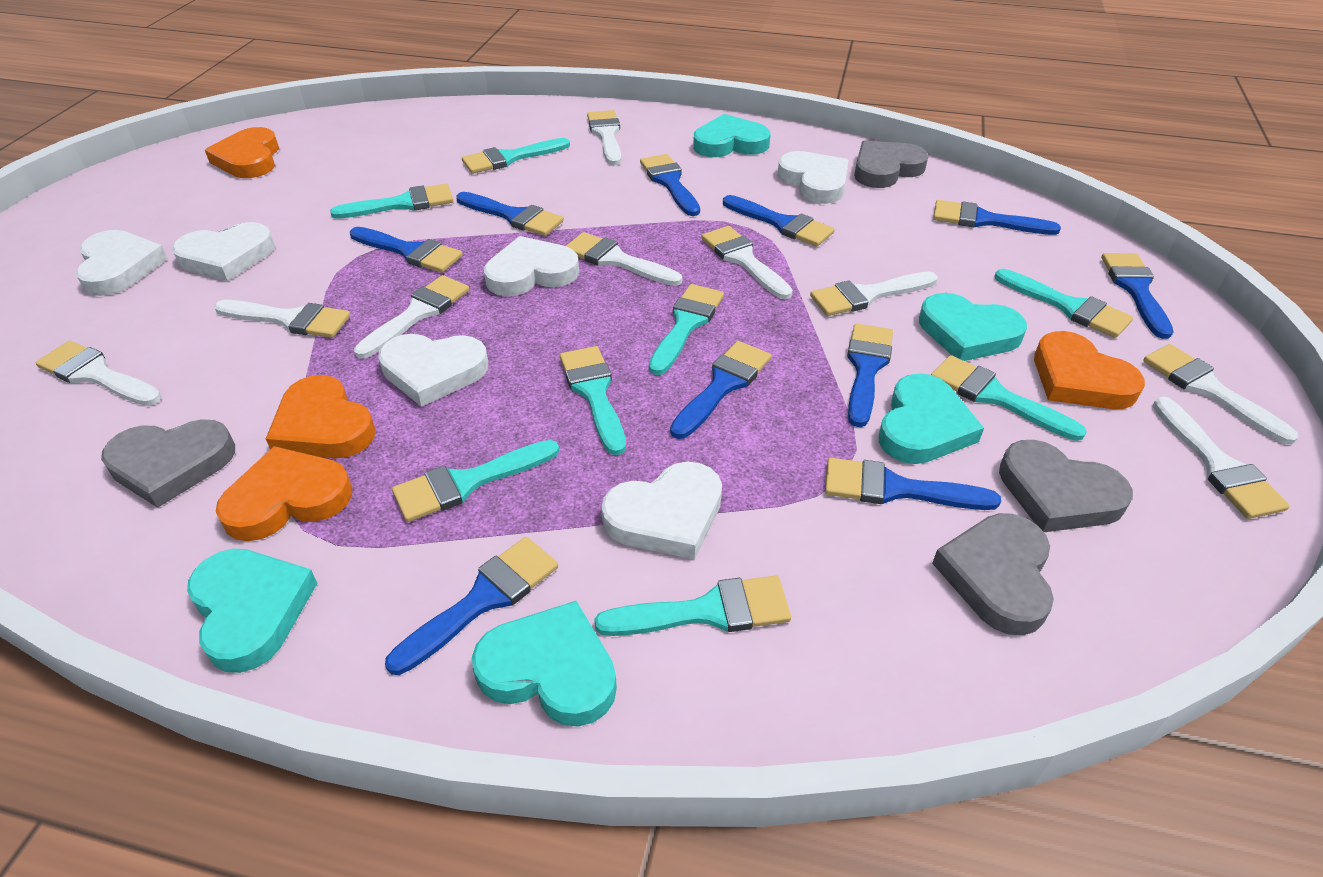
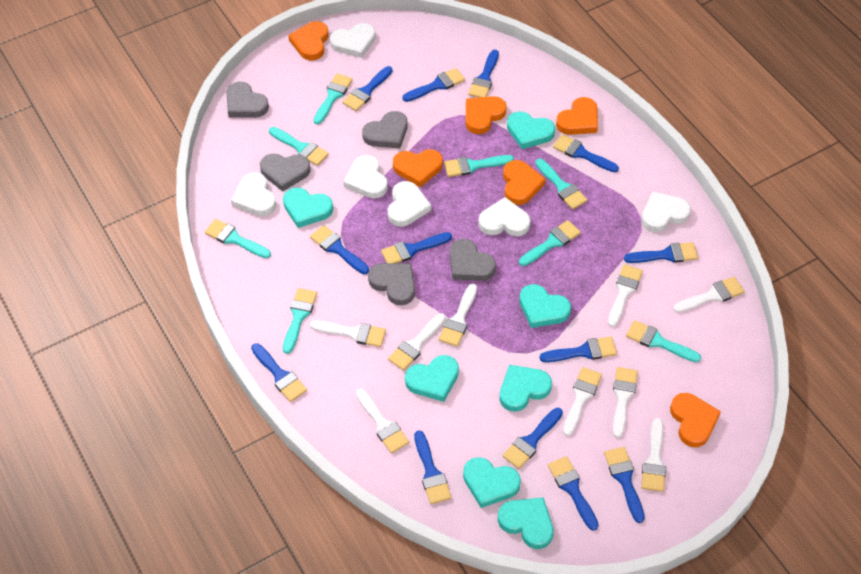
blue brush: [350,227,463,273] [385,537,558,675] [456,192,563,236] [640,154,700,216] [670,341,771,439] [723,195,835,247] [825,458,1001,510] [847,323,893,427] [933,200,1061,235] [1101,253,1173,339] = 10 -> [251,343,307,402] [310,225,369,274] [342,66,393,111] [381,232,452,263] [402,68,465,102] [414,430,452,504] [468,50,499,98] [503,408,563,469] [539,337,617,362] [548,456,599,531] [553,134,619,172] [604,447,645,523] [624,242,698,263] = 13
grey heart: [101,419,235,508] [854,141,928,188] [932,513,1054,635] [999,440,1133,532] = 4 -> [226,82,269,118] [260,154,311,191] [362,111,407,148] [368,263,415,305] [450,239,496,281] = 5
orange heart: [205,127,279,178] [216,446,352,541] [266,375,376,459] [1034,331,1145,409] = 4 -> [288,21,329,60] [393,149,443,187] [466,96,507,134] [503,160,546,205] [556,97,598,135] [670,393,721,447] = 6
turquoise heart: [187,549,317,673] [472,601,617,727] [693,114,771,157] [879,373,984,464] [919,293,1027,361] = 5 -> [283,188,333,228] [405,355,459,402] [463,457,521,508] [498,497,554,549] [500,365,552,412] [507,111,555,149] [519,284,571,328] = 7

